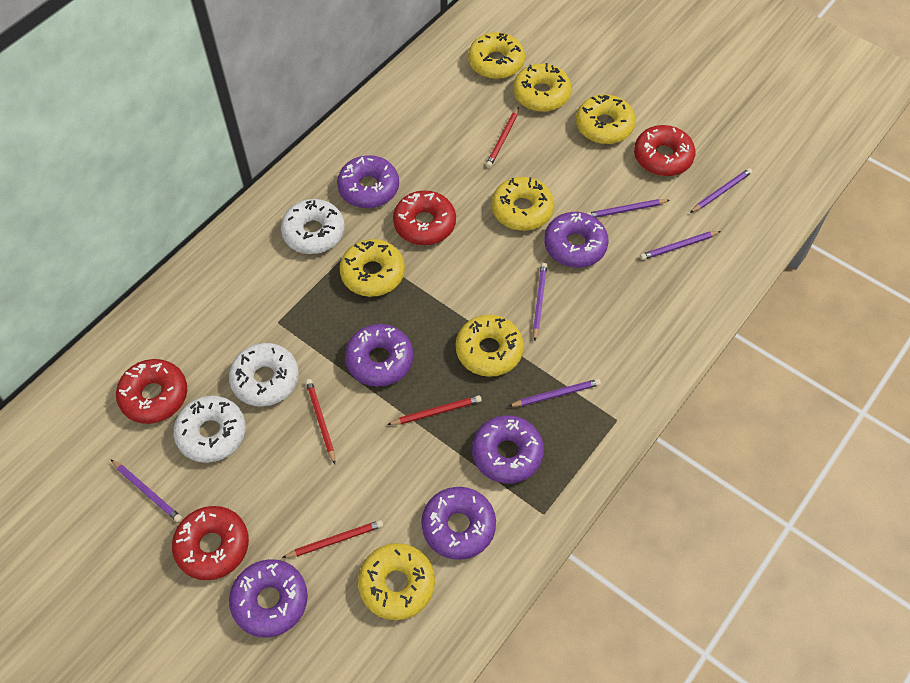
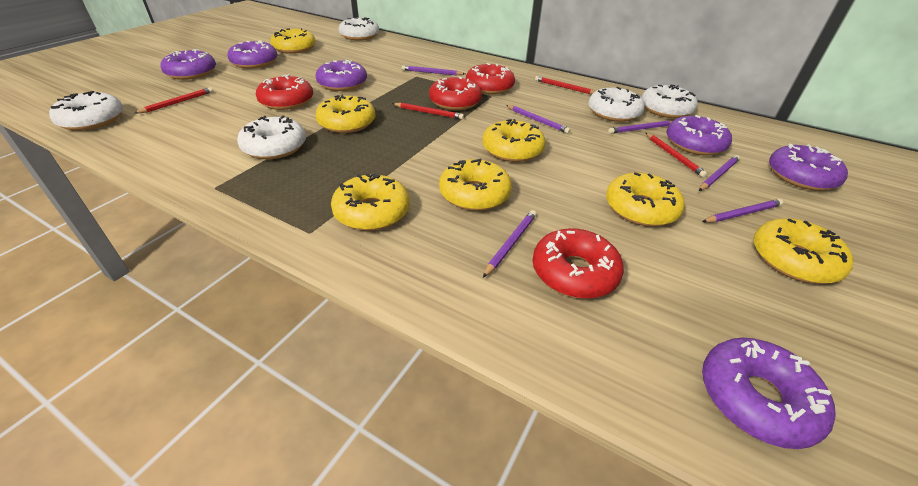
white donut: [173,396,246,463] [229,343,299,407] [281,199,345,254] = 3 -> [49,91,123,131] [237,115,306,159] [339,17,379,40] [588,87,645,122] [641,85,698,118] = 5

